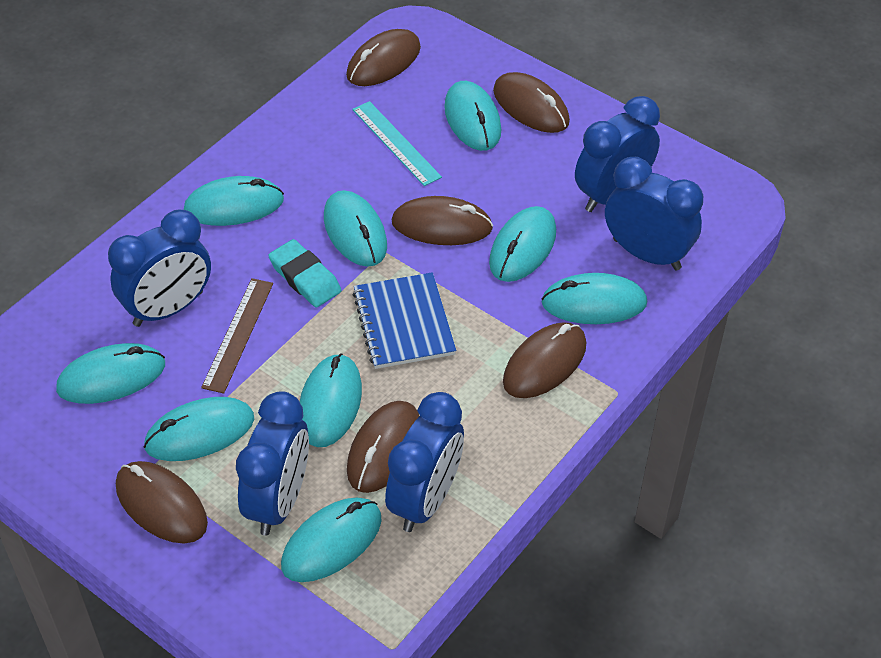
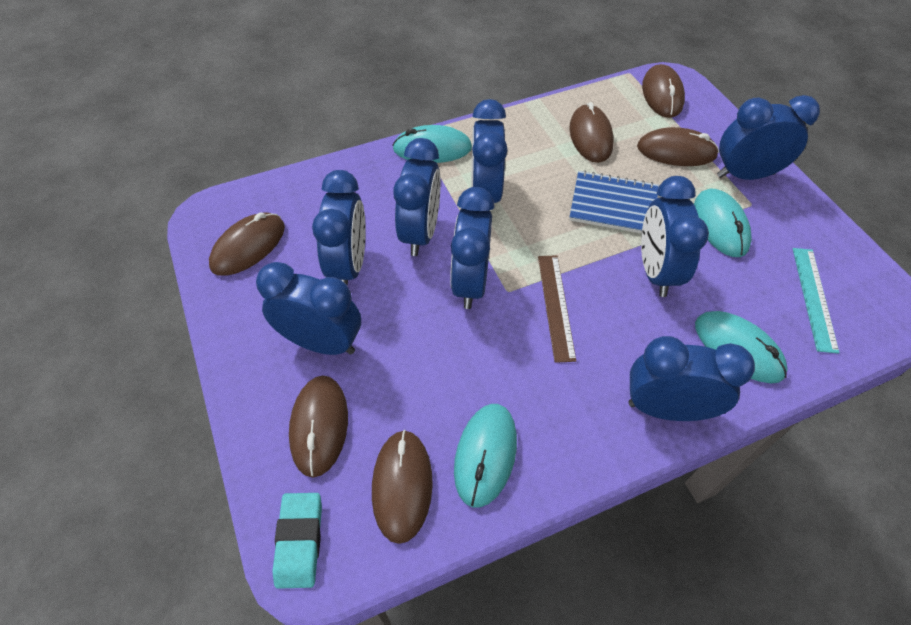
blue clock: [108,210,211,327] [236,391,309,535] [385,392,464,532] [575,96,660,212] [605,157,703,270] = 5 -> [256,262,361,355] [312,170,366,286] [393,138,441,256] [450,187,495,309] [471,99,508,211] [628,336,755,421] [641,176,709,297] [717,95,820,180] = 8
turquoise mouse: [56,343,165,404] [144,397,254,461] [184,176,284,226] [281,498,381,582] [300,353,362,447] [324,190,387,267] [444,81,501,151] [489,206,556,282] [541,273,647,324] = 9 -> [392,125,472,163] [454,404,517,508] [694,189,752,257] [695,311,788,383] = 4

